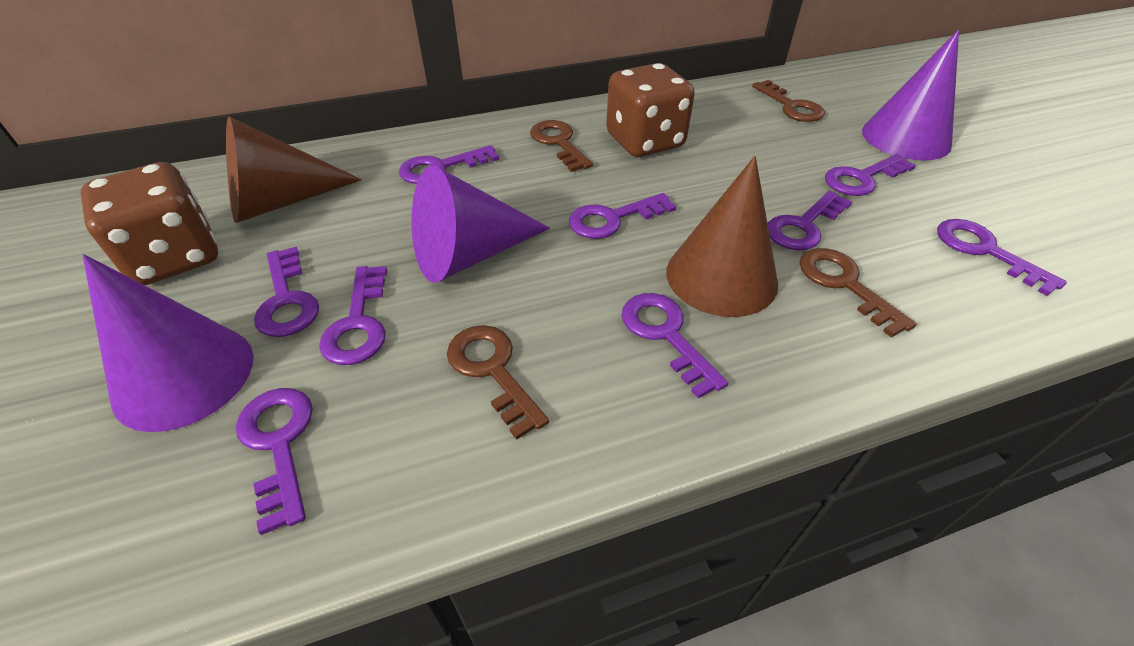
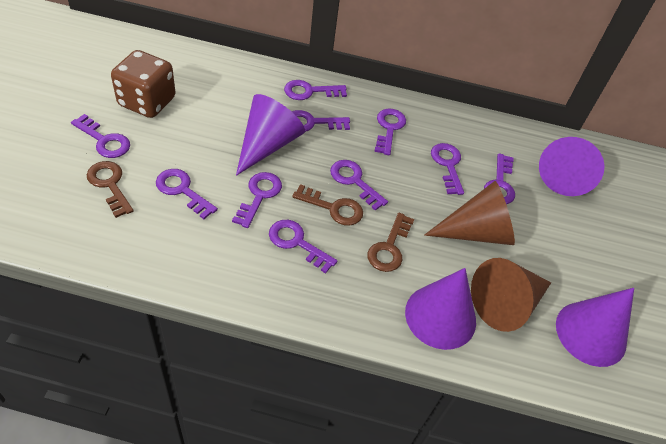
brown dice: [81,162,218,285] [606,63,695,157] = 2 -> [111,50,176,118] = 1
brown key: [447,325,549,440] [530,120,593,172] [752,80,825,122] [800,248,917,338] = 4 -> [87,161,134,218] [292,184,363,226] [367,213,414,272] = 3
purple cone: [83,254,253,432] [411,166,550,283] [862,30,959,160] = 3 -> [236,94,305,176] [405,268,476,350] [539,137,605,196] [556,288,634,367] = 4
purple key: [236,388,313,535] [254,247,319,337] [319,266,387,365] [399,145,500,184] [569,193,676,239] [622,293,728,399] [768,191,852,250] [825,154,916,196] [937,219,1067,296] = 9 -> [71,114,130,158] [156,169,218,219] [232,172,282,228] [269,220,338,273] [284,80,347,100] [291,110,350,132] [330,160,388,211] [375,108,406,155] [431,143,464,195] [484,153,515,204] = 10

